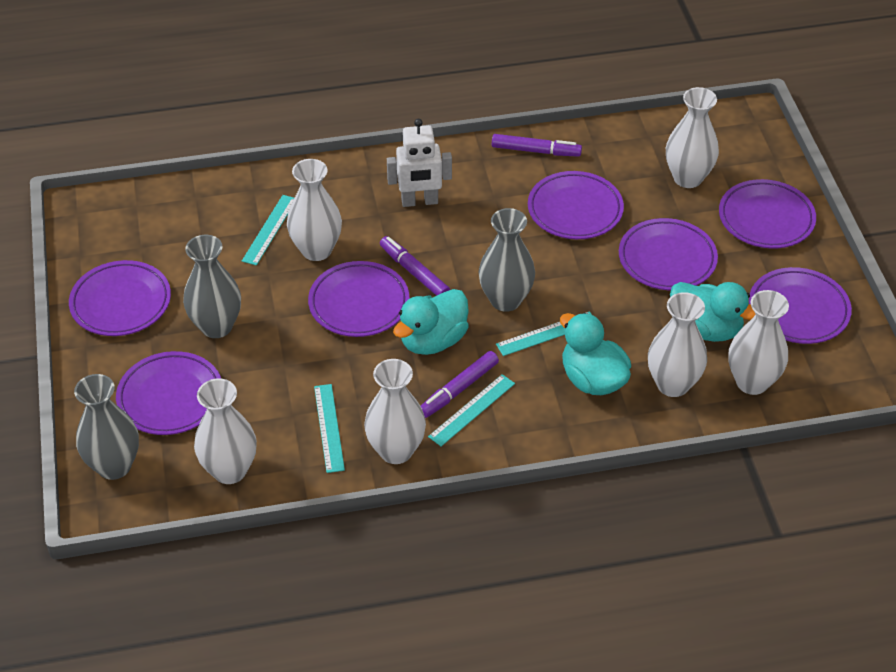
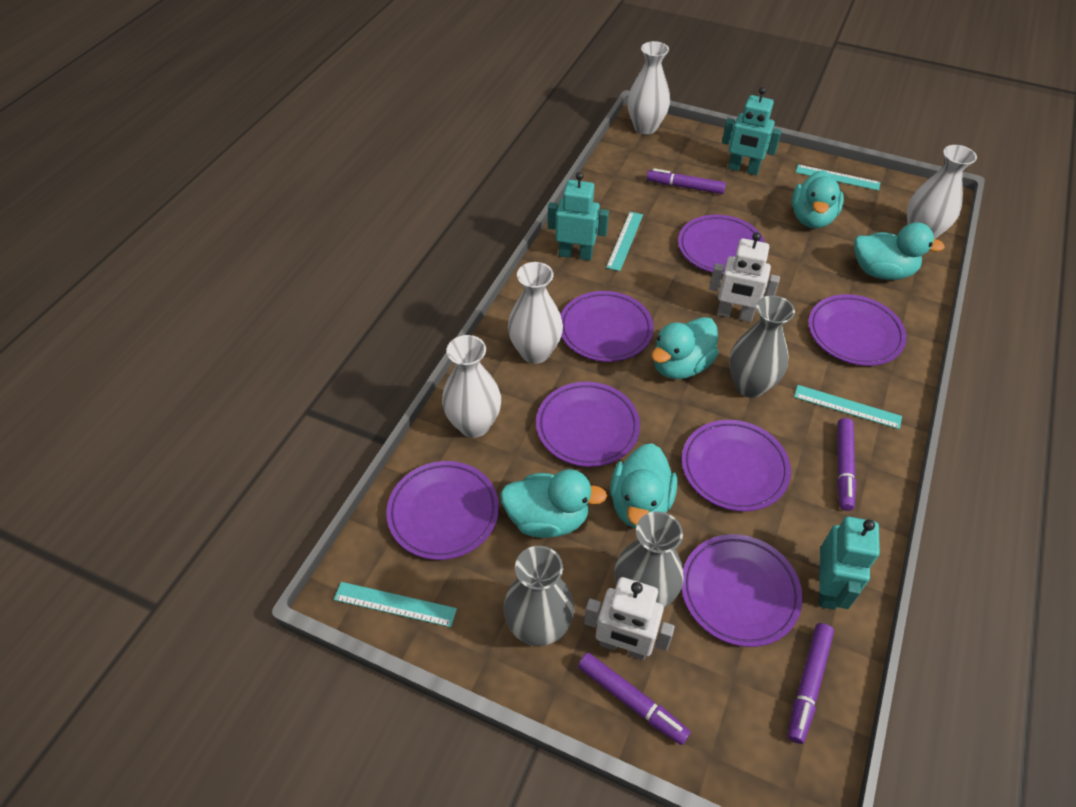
purple marker: [380,236,450,296] [421,351,499,418] [492,134,582,157] = 3 -> [578,653,690,745] [646,168,726,194] [788,623,834,744] [837,418,856,511] = 4
turquoise duck: [393,289,469,355] [560,313,631,395] [670,282,756,342] = 3 -> [500,469,607,538] [610,443,677,528] [651,317,719,379] [792,170,844,228] [854,222,945,280] = 5
turquoise robot: none = 0 -> [548,172,609,261] [722,87,782,175] [819,516,880,610] = 3
white robot: [387,119,452,207] = 1 -> [584,577,675,660] [709,232,780,322] = 2
white vase: [194,379,257,484] [287,159,342,261] [364,359,426,464] [648,292,707,397] [666,87,719,188] [728,290,789,395] = 6 -> [442,335,501,438] [508,262,563,364] [627,41,670,135] [907,145,977,239] = 4

